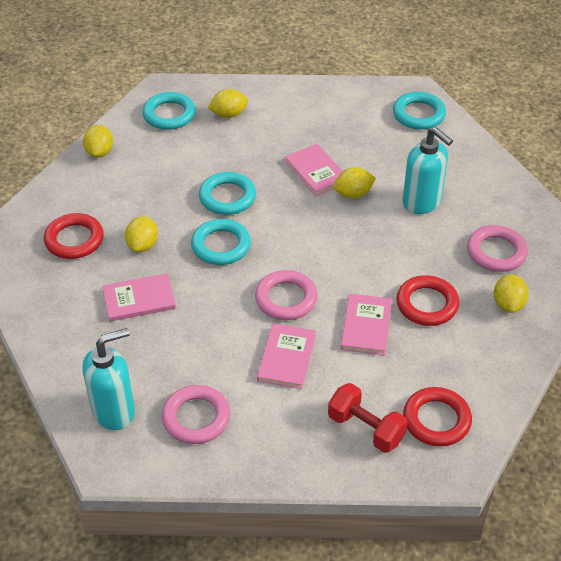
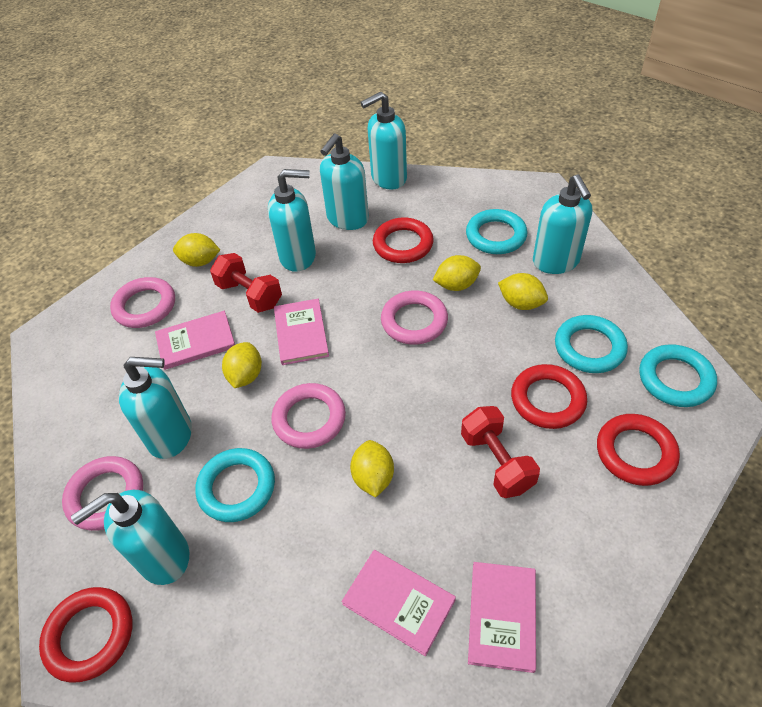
pink ring: [162,385,230,444] [255,270,318,320] [467,225,528,272] = 3 -> [62,456,143,531] [110,277,175,328] [271,383,346,449] [381,290,448,345] = 4
red dumbbell: [328,383,408,453] = 1 -> [210,253,282,313] [461,406,540,498] = 2
red ring: [44,213,104,259] [396,275,459,326] [403,387,472,446] = 3 -> [39,587,133,683] [373,217,434,263] [511,364,587,429] [597,414,680,486] = 4
turquoise soap dispenser: [83,328,135,430] [402,127,453,214] = 2 -> [71,490,189,585] [119,357,192,459] [268,169,316,272] [320,134,369,230] [360,92,407,190] [533,174,592,274] = 6

